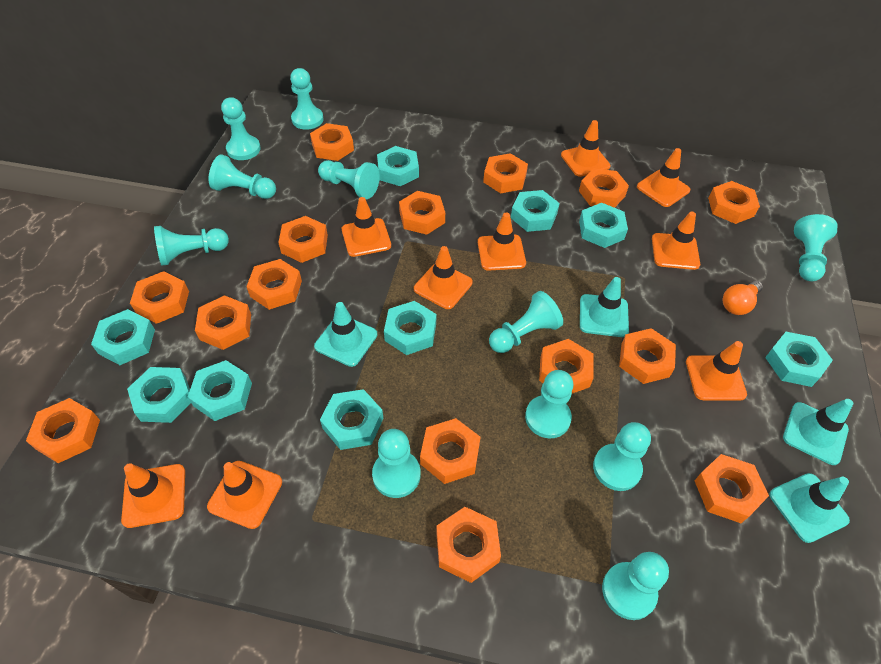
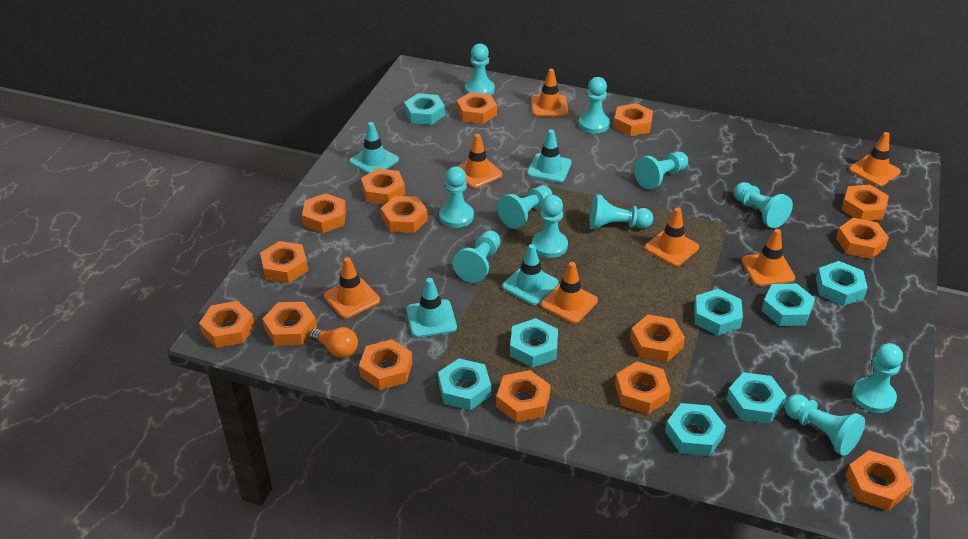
orange traffic cone: [121,463,185,528] [207,461,282,529] [342,197,391,257] [414,246,473,309] [478,212,526,271] [561,120,610,177] [637,148,690,207] [652,212,700,270] [686,341,747,401] = 9 -> [323,257,380,319] [457,134,503,188] [531,69,569,117] [541,262,598,324] [645,208,699,266] [742,229,795,286] [849,132,901,187] = 7
turquoise nut: [91,309,155,365] [127,367,191,423] [188,360,252,421] [320,389,384,450] [377,146,419,186] [384,301,436,355] [511,190,560,232] [579,203,628,248] [765,332,833,387] = 9 -> [404,93,445,125] [438,358,491,410] [510,318,558,368] [665,403,726,456] [694,289,743,336] [726,372,787,424] [761,283,815,326] [816,261,868,306] = 8

